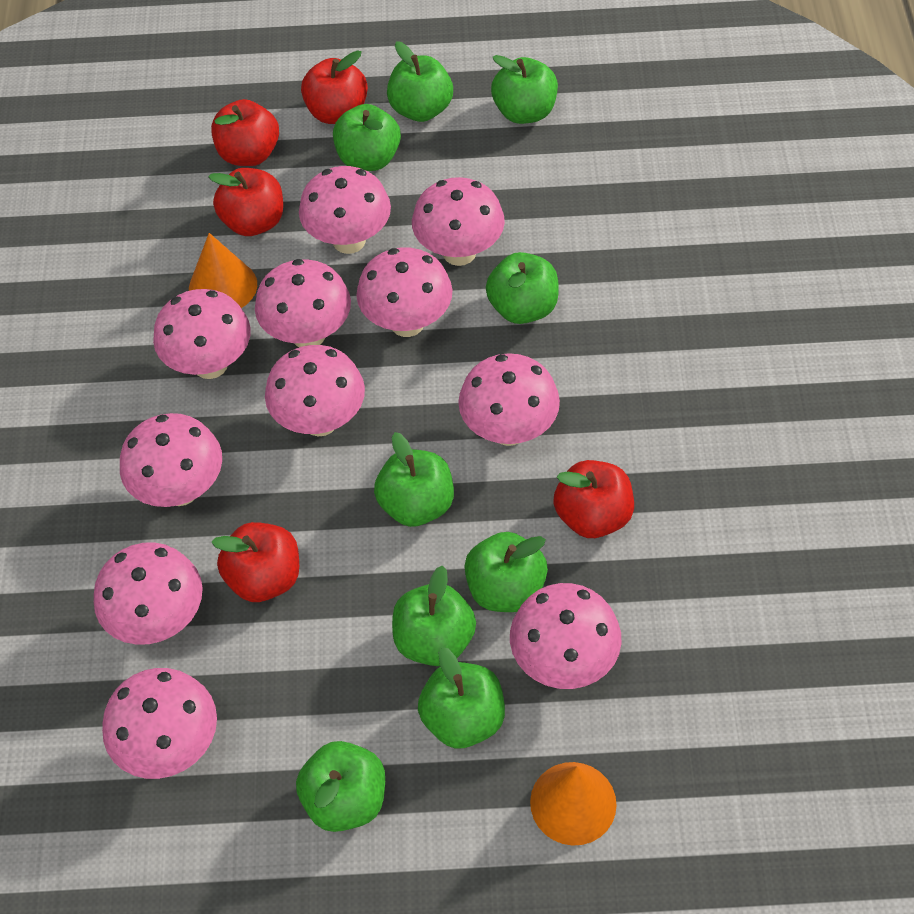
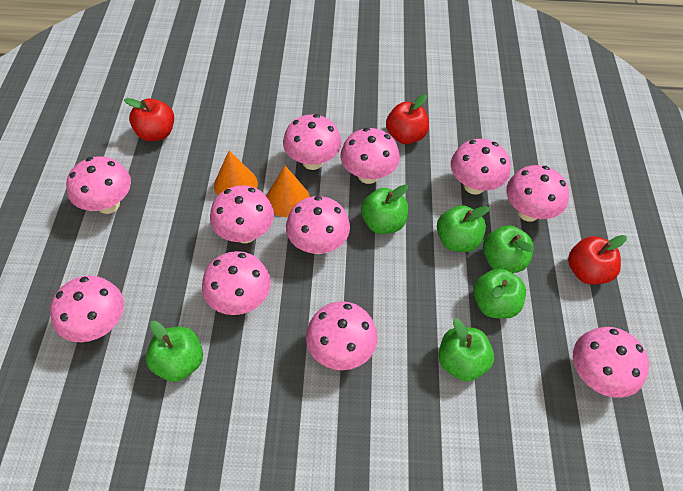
green apple: [296,741,385,832] [333,104,401,171] [374,432,454,527] [387,41,453,122] [392,565,476,666] [418,647,505,748] [464,532,548,612] [486,252,559,324] [491,55,558,124] = 9 -> [146,321,203,382] [361,185,408,234] [437,205,490,252] [438,318,494,381] [473,268,526,319] [483,225,534,273] = 6
red apple: [208,168,283,236] [211,99,279,166] [211,522,299,602] [301,50,368,124] [553,460,634,538] = 5 -> [124,98,174,141] [386,94,429,144] [568,235,627,284] = 3

